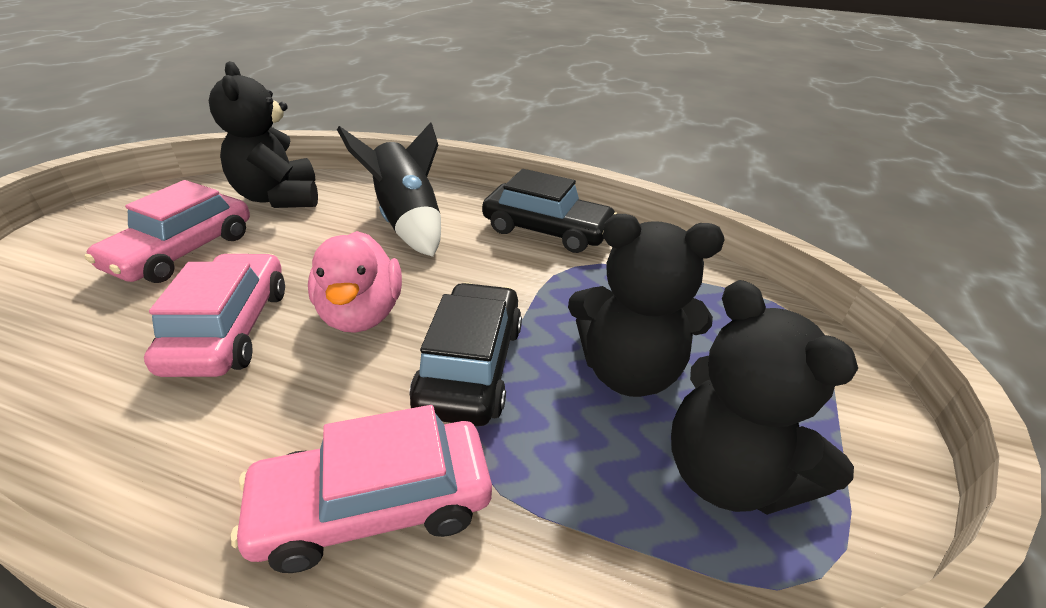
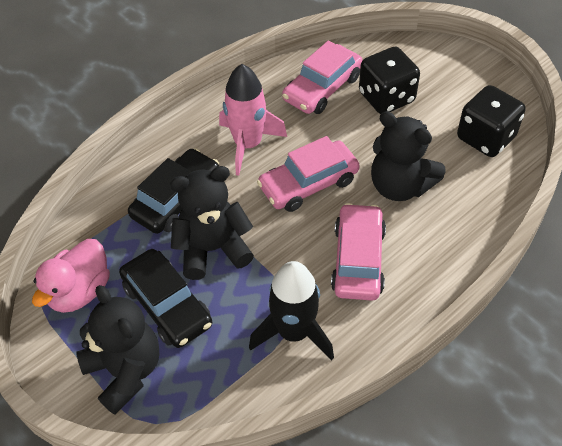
black dice: none = 0 -> [359,47,420,114] [457,85,525,157] = 2
pink rocket: none = 0 -> [219,64,287,176] = 1

